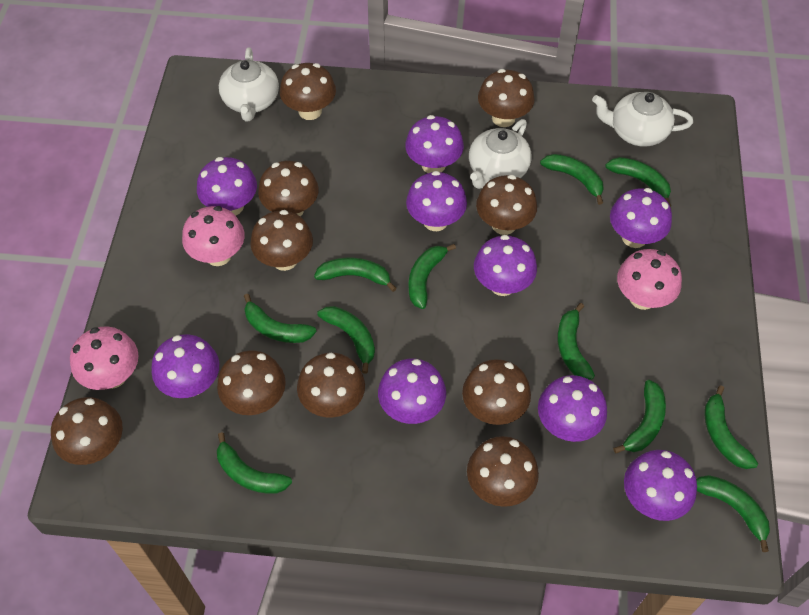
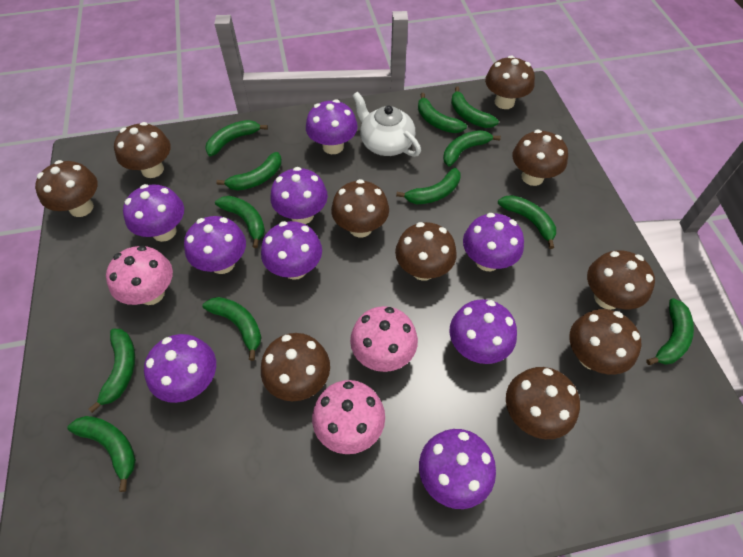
green banana: [217,432,292,494] [244,294,317,343] [314,258,397,292] [317,306,375,374] [409,244,456,309] [540,154,604,205] [557,303,595,380] [605,157,671,206] [613,380,666,454] [696,475,770,552] [704,385,758,469] = 11 -> [67,416,136,492] [89,329,135,413] [202,297,262,361] [205,120,268,156] [215,196,265,248] [216,152,282,191] [396,168,460,204] [418,93,467,133] [443,130,501,166] [451,86,499,128] [498,195,556,249] [646,298,694,365] = 12
white teapot: [219,47,279,121] [469,119,532,189] [592,92,693,147] = 3 -> [352,92,421,157] = 1

